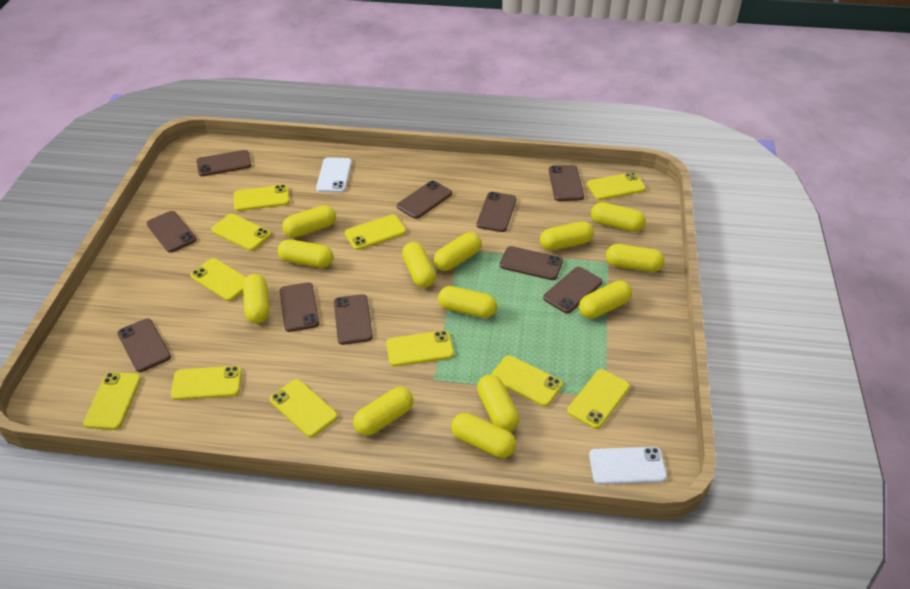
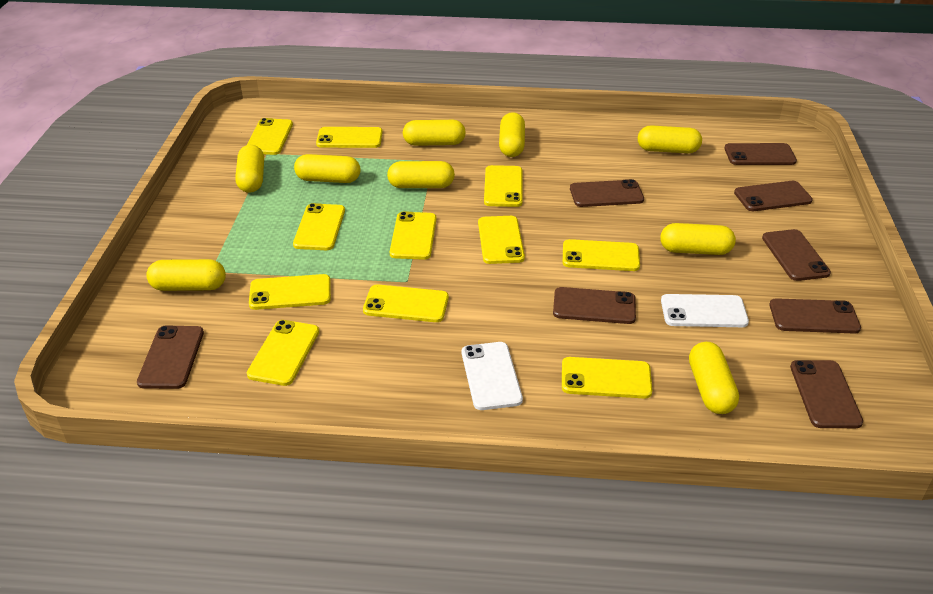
brown phone: [117,318,171,372] [147,211,197,253] [197,150,251,176] [280,282,319,332] [334,294,373,345] [397,181,452,219] [477,192,517,232] [500,246,563,280] [543,267,603,314] [549,165,584,201] = 10 -> [137,326,204,389] [553,287,636,324] [570,179,644,207] [724,143,797,165] [734,181,813,211] [762,229,831,281] [769,298,861,334] [790,360,863,428] = 8
yellow capsule: [243,274,269,323] [278,239,333,268] [282,205,336,238] [353,387,413,436] [402,242,436,288] [434,232,482,271] [438,286,497,318] [451,413,516,458] [477,375,519,432] [540,221,594,251] [579,281,632,319] [591,202,646,232] [606,244,664,272] = 13 -> [146,259,226,291] [235,145,264,193] [294,154,360,183] [387,161,455,188] [403,120,466,146] [499,112,525,157] [638,125,702,153] [660,223,736,255] [689,342,739,414] = 9

